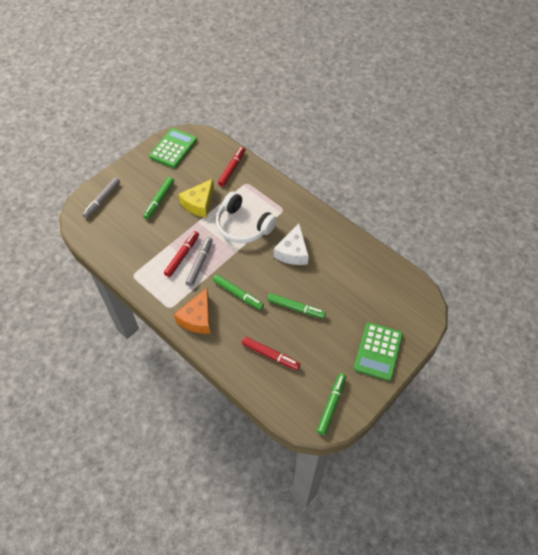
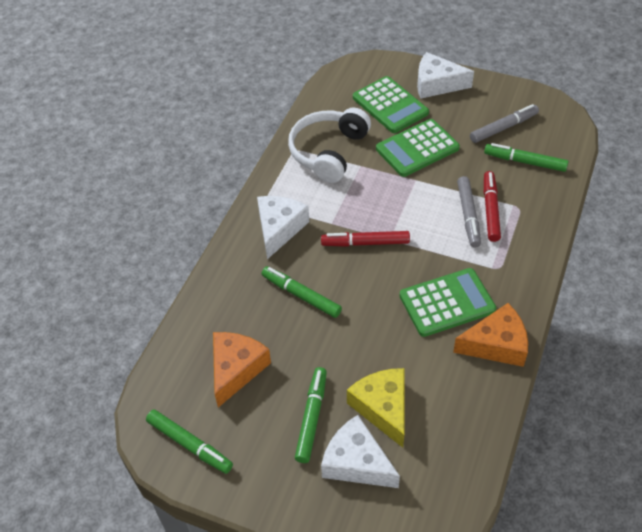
green calculator: [149,128,197,168] [354,322,403,381] = 2 -> [353,76,429,133] [376,119,460,177] [400,268,496,337] = 3
orange cheese: [174,288,210,334] = 1 -> [213,332,271,407] [453,303,528,367] = 2
red marker: [164,231,199,277] [218,147,246,187] [242,337,300,370] = 3 -> [321,231,410,247] [484,171,501,242] = 2
white cheese: [274,224,309,265] = 1 -> [257,196,309,259] [321,415,400,488] [417,52,474,99] = 3

